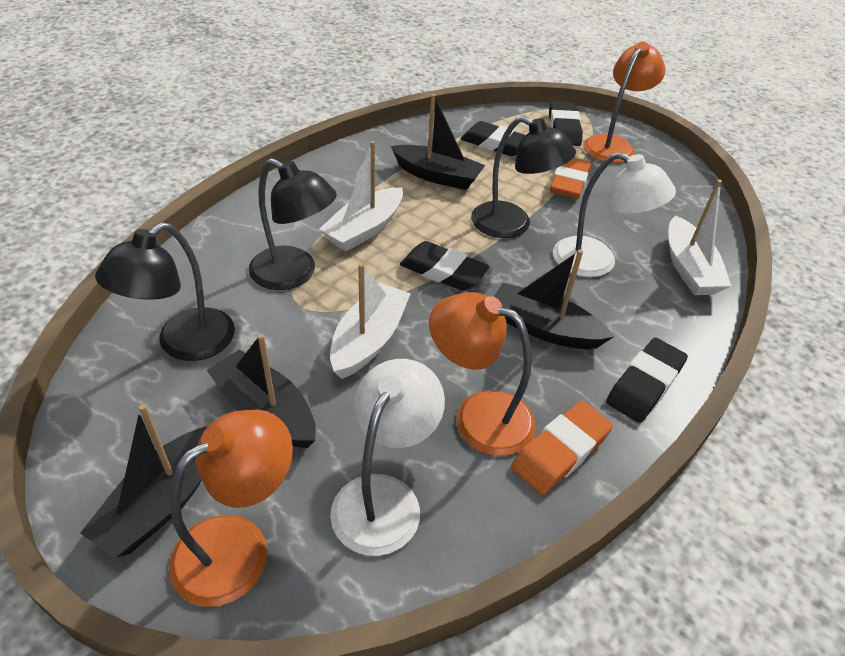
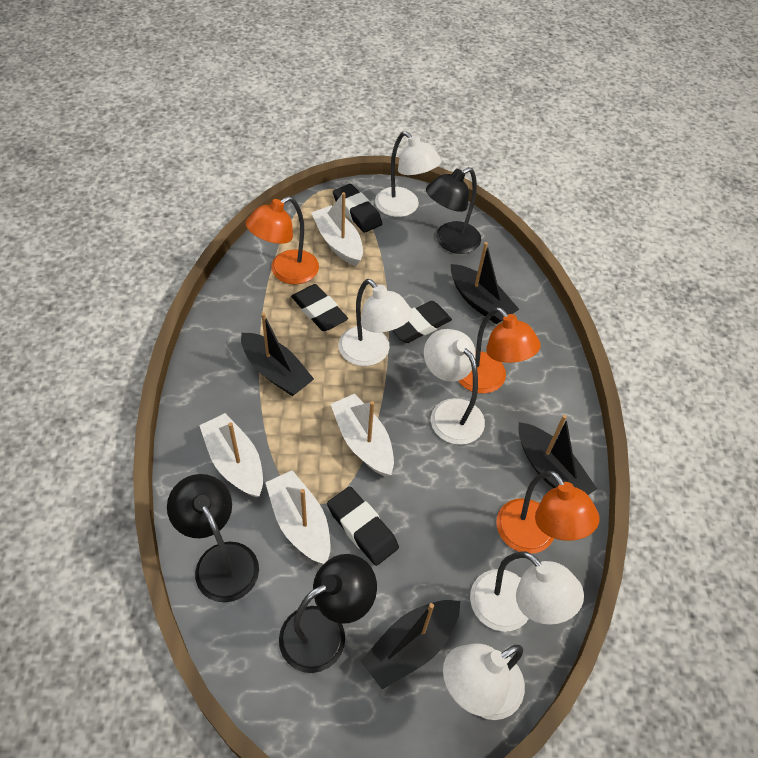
orange eraser: [511,401,613,495] [550,158,591,199] = 2 -> none = 0
white boat: [319,141,403,251] [330,263,411,379] [668,179,731,295] = 3 -> [199,413,263,497] [265,470,330,564] [311,192,363,266] [330,394,394,476] = 4
white lamp: [330,359,445,556] [553,152,676,277] = 2 -> [339,279,412,366] [375,131,441,217] [424,329,485,445] [443,643,525,720] [470,551,584,632] = 5

